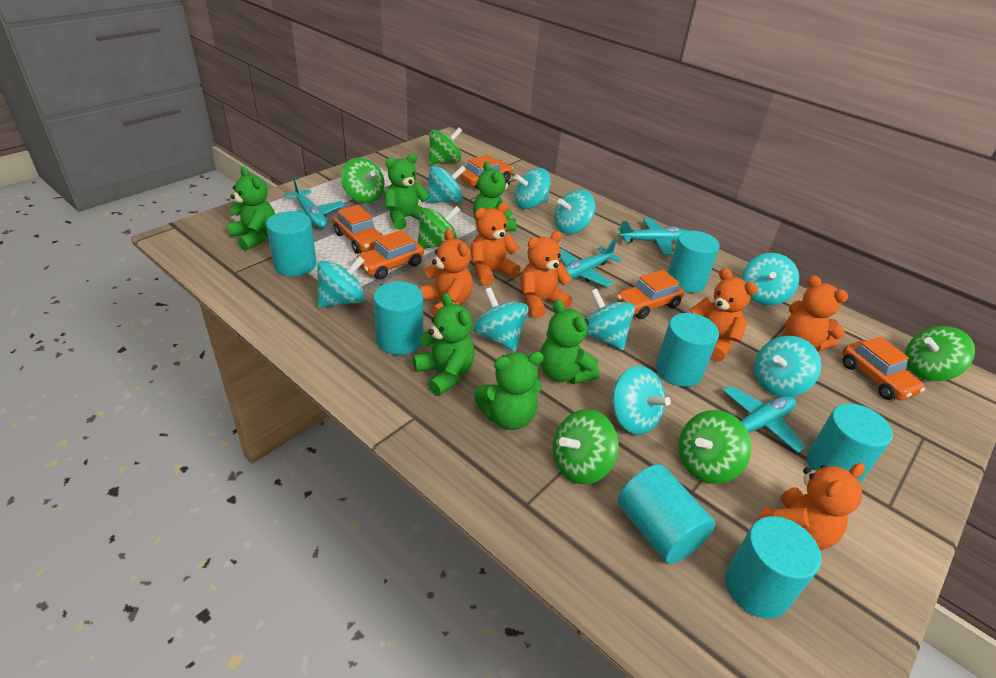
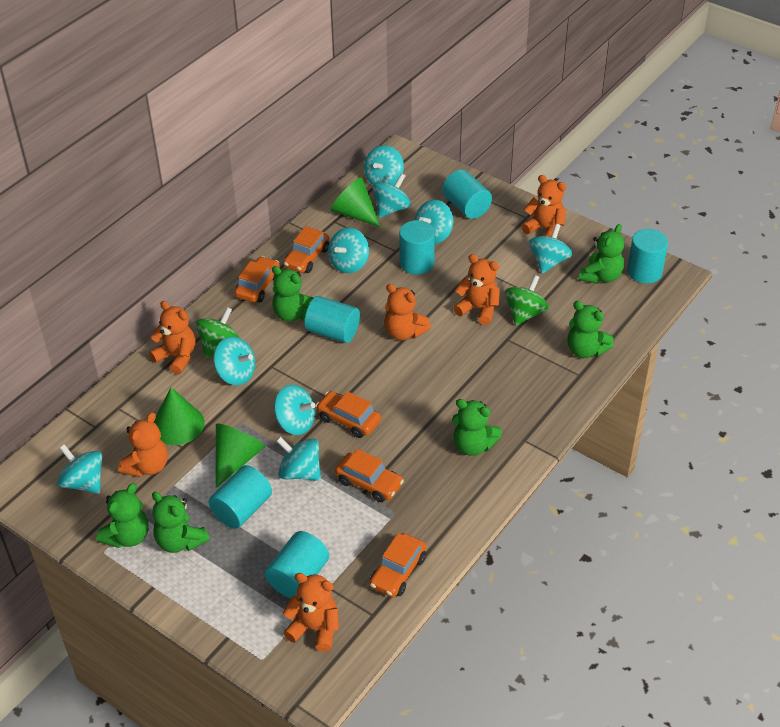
green cone: none = 0 -> [154,387,205,445] [216,424,265,488] [331,177,381,227] = 3
green spinning top: [341,157,385,203] [418,206,460,249] [429,128,462,164] [553,409,619,484] [679,410,752,484] [905,326,975,381] = 6 -> [196,307,239,358] [505,275,549,326] = 2
turquoise cylinder: [266,211,317,276] [373,281,423,355] [618,464,715,564] [656,313,719,387] [668,231,720,293] [725,516,821,619] [807,403,893,483] = 7 -> [208,465,272,529] [265,531,329,598] [304,296,360,343] [399,220,435,275] [442,170,492,219] [627,229,668,283] = 6
turquoise plane: [284,178,345,228] [558,239,622,287] [618,218,687,255] [722,386,806,453] = 4 -> none = 0

